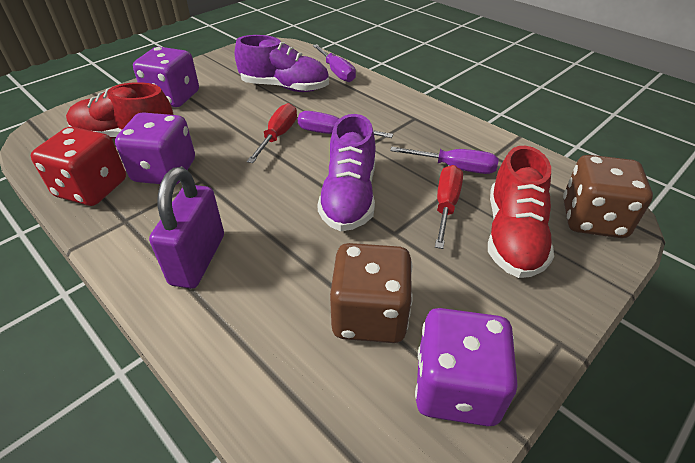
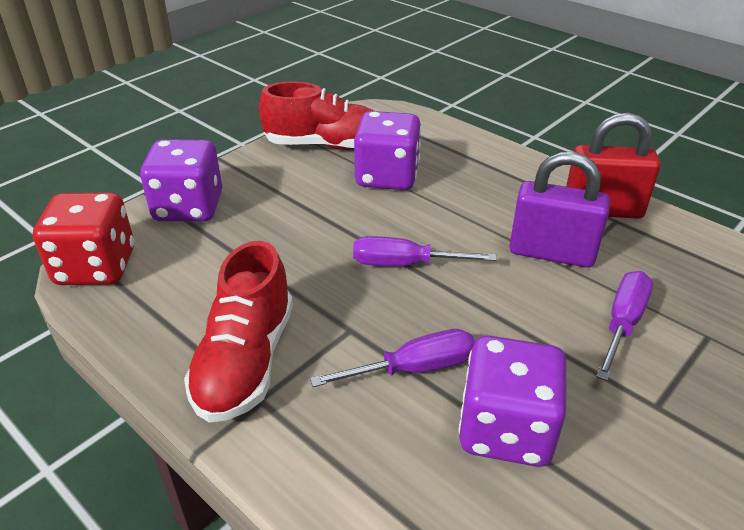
brown dice: [330,243,413,343] [563,155,653,238] = 2 -> none = 0
purple shoe: [235,35,329,92] [317,114,375,231] = 2 -> none = 0
red padlock: none = 0 -> [566,113,661,219] = 1
red screwdriver: [247,103,297,163] [435,165,463,249] = 2 -> none = 0

